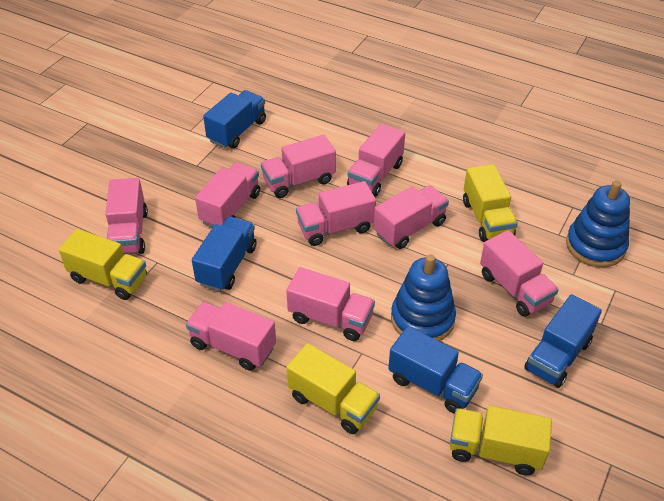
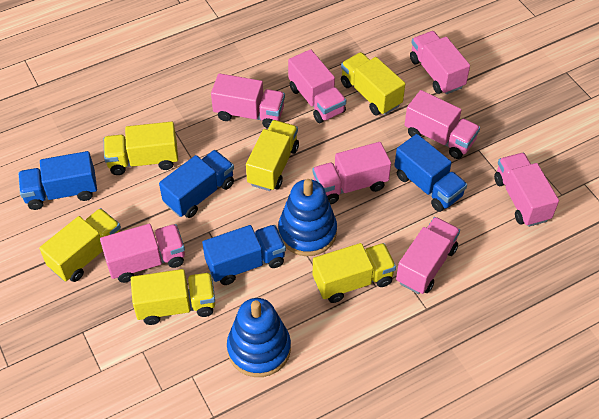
pink truck: [105,178,148,254] [186,302,276,371] [195,163,260,227] [261,135,336,198] [286,267,375,341] [296,181,376,246] [347,123,405,197] [374,185,449,249] [480,230,559,317] = 9 -> [100,224,185,283] [211,73,285,129] [288,49,346,123] [313,142,391,204] [396,217,460,294] [405,90,480,159] [410,31,470,94] [494,153,559,227] = 8
yellow truck: [59,229,147,300] [287,343,380,434] [450,406,552,475] [463,164,518,242] = 4 -> [39,208,121,282] [104,122,178,175] [131,269,215,325] [246,120,299,191] [313,243,396,303] [341,52,405,115] = 6

